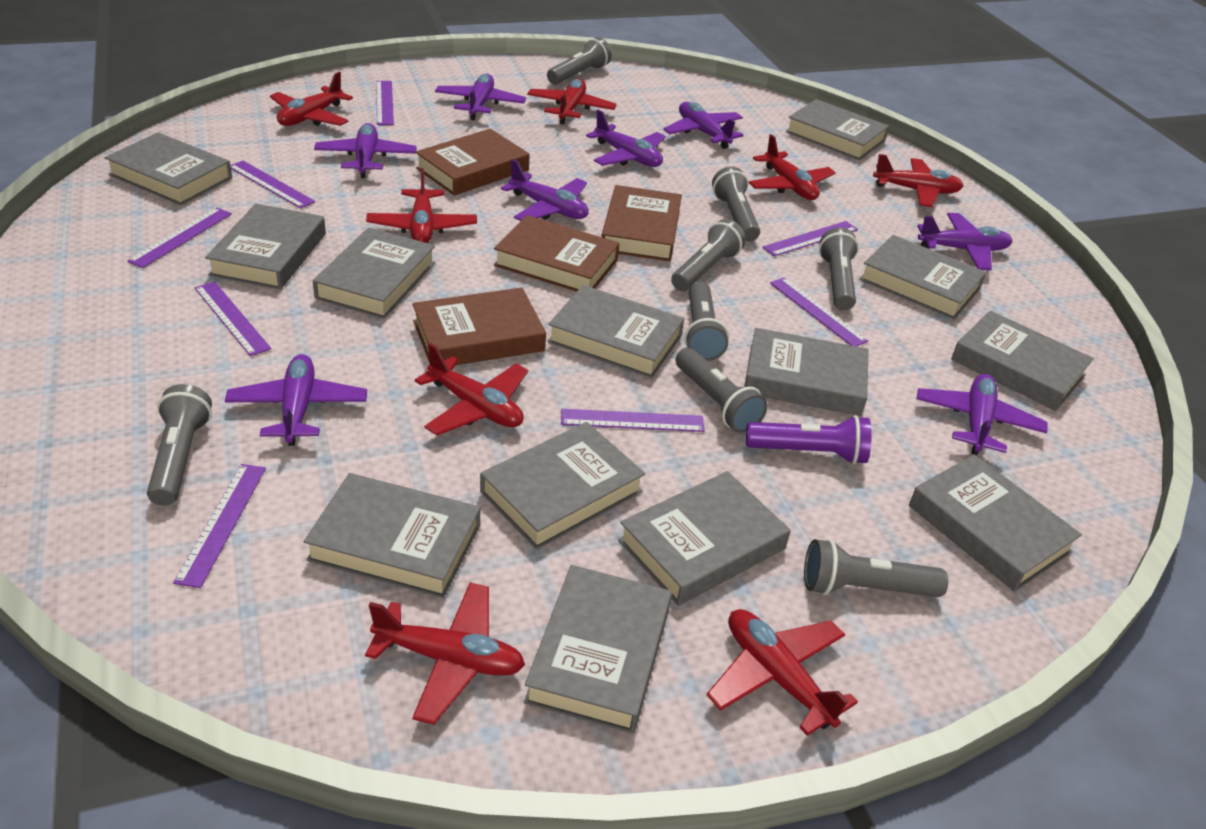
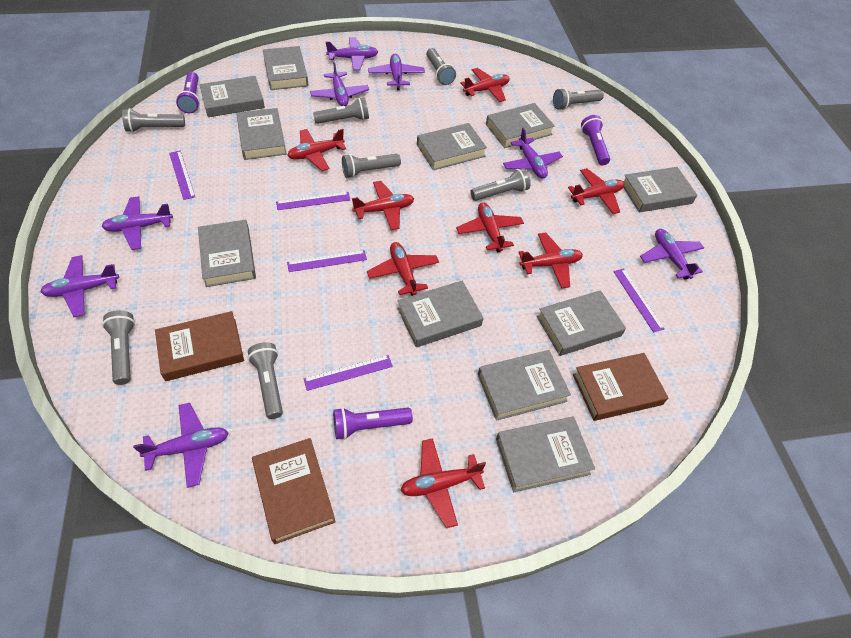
brown book: [412,288,546,365] [415,129,529,196] [494,215,620,292] [601,185,682,261] = 4 -> [155,311,244,381] [252,438,336,544] [573,353,668,421] = 3
grey book: [104,132,232,205] [205,204,326,290] [304,473,480,598] [313,227,435,319] [480,422,645,550] [524,565,672,734] [547,285,684,378] [618,471,791,606] [744,328,869,416] [786,99,889,160] [859,235,986,319] [909,454,1082,592] [951,311,1094,411] = 13 -> [198,220,256,287] [199,76,265,117] [236,108,287,160] [263,46,309,90] [397,281,483,347] [417,123,487,170] [478,350,571,421] [486,103,555,148] [496,417,595,492] [537,290,626,356] [623,167,697,212] = 11
purple flashlight: [746,415,872,464] = 1 -> [176,72,200,113] [333,407,413,440] [581,115,610,165] = 3
purple ruler: [127,208,232,268] [173,464,266,588] [195,281,271,356] [230,161,315,208] [376,81,394,125] [561,409,705,432] [763,221,858,256] [770,277,868,346] = 8 -> [169,150,195,200] [276,192,350,210] [287,250,367,272] [304,355,393,391] [613,269,665,333] = 5

